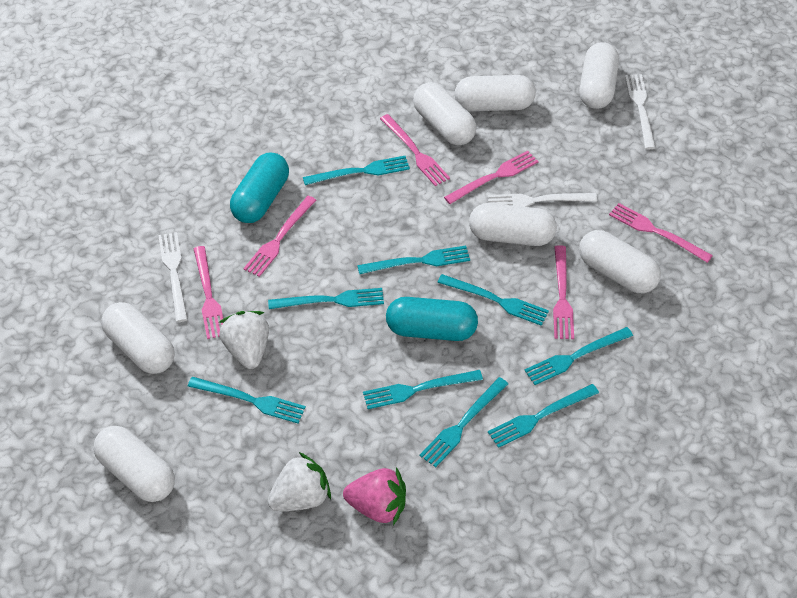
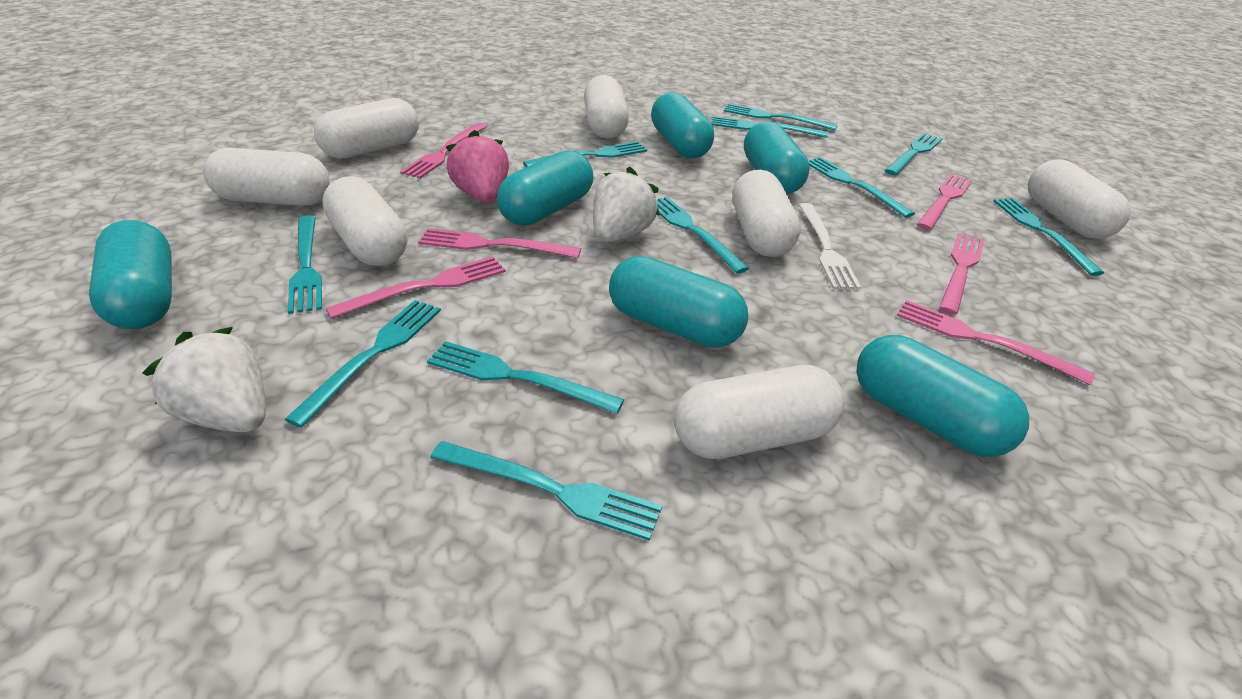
turquoise capsule: [230,153,289,223] [386,297,478,341] = 2 -> [89,220,172,329] [497,150,594,226] [609,256,748,348] [651,92,714,158] [744,121,810,194] [857,335,1029,457] = 6
turquoise fork: [188,377,306,423] [268,288,384,309] [303,156,410,185] [357,246,470,274] [363,370,483,409] [420,377,508,467] [437,274,549,326] [488,384,599,448] [524,327,633,385] = 9 -> [284,300,441,428] [288,215,322,314] [427,341,624,414] [430,441,662,541] [523,141,647,167] [656,197,749,273] [711,116,828,138] [724,104,838,131] [808,157,915,218] [884,133,943,175] [993,198,1104,276] = 11
white fork: [158,232,188,322] [488,193,597,207] [625,74,656,149] = 3 -> [799,203,861,289] = 1

